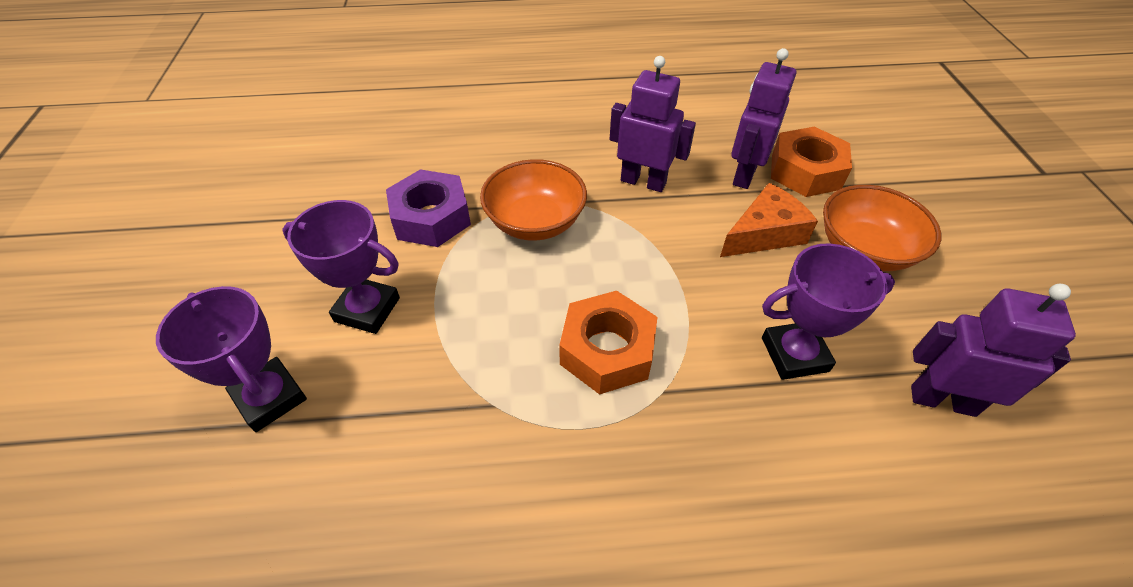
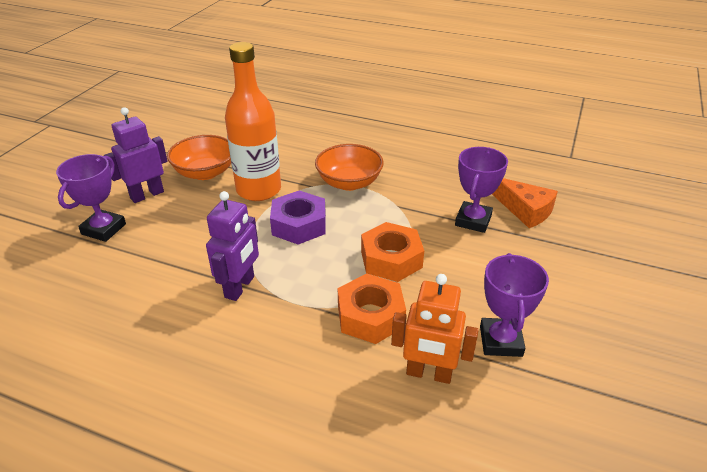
orange bottle: none = 0 -> [225,42,281,201] = 1
orange robot: none = 0 -> [391,274,478,384] = 1
purple robot: [610,56,696,192] [731,48,796,189] [911,284,1076,417] = 3 -> [104,107,168,203] [206,191,259,301] = 2

